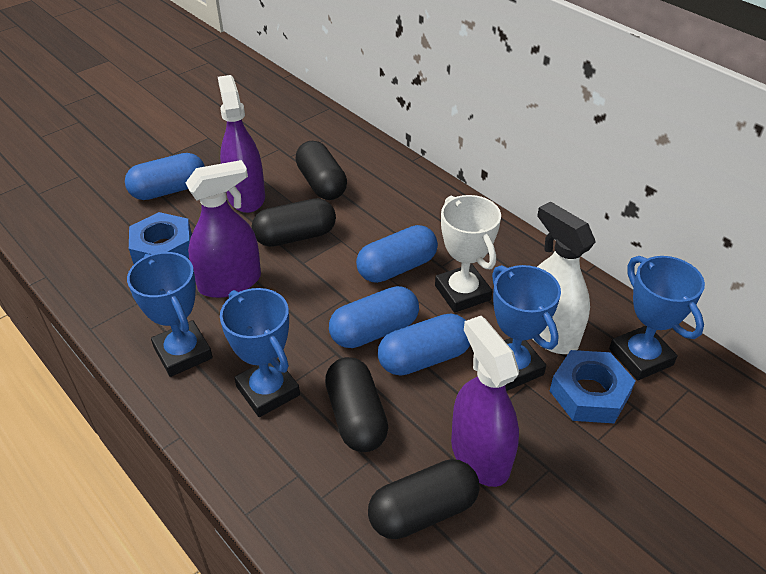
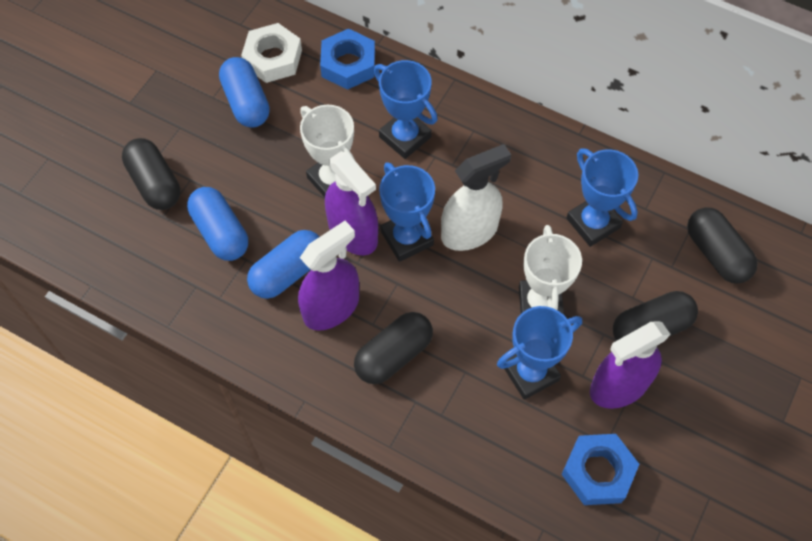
blue capsule: [125,153,205,200] [329,286,419,348] [356,225,438,283] [378,314,470,375] = 4 -> [187,187,248,261] [219,57,270,128] [247,230,320,299] = 3
white nut: none = 0 -> [241,23,302,83] = 1
white trophy: [435,195,501,313] = 1 -> [300,105,355,197] [519,225,582,315] = 2

